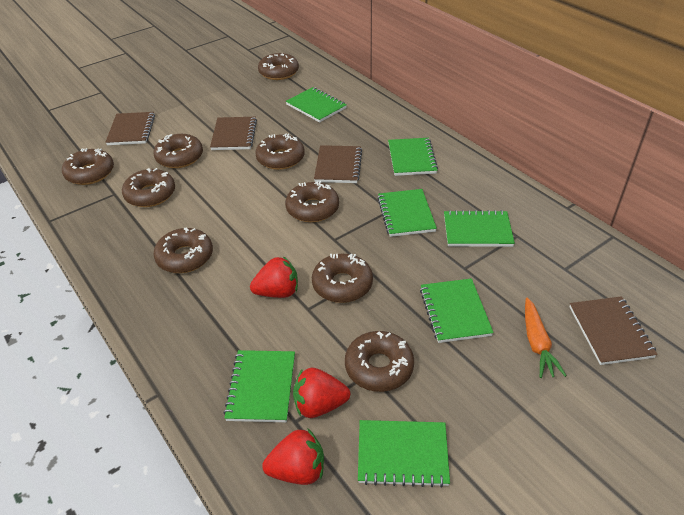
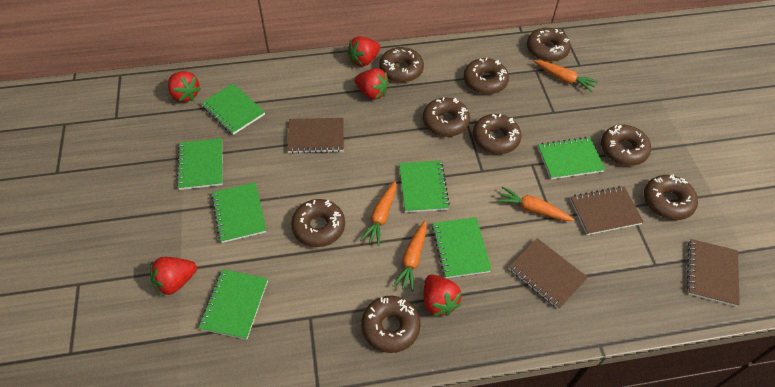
orange carrot: [525,298,567,378] = 1 -> [360,181,396,246] [393,220,427,292] [497,186,574,221] [534,60,598,92] = 4
red strawberry: [250,256,298,298] [262,428,324,485] [293,368,350,418] = 3 -> [150,257,197,296] [168,71,201,102] [347,36,380,67] [354,68,389,100] [424,275,462,316] = 5

